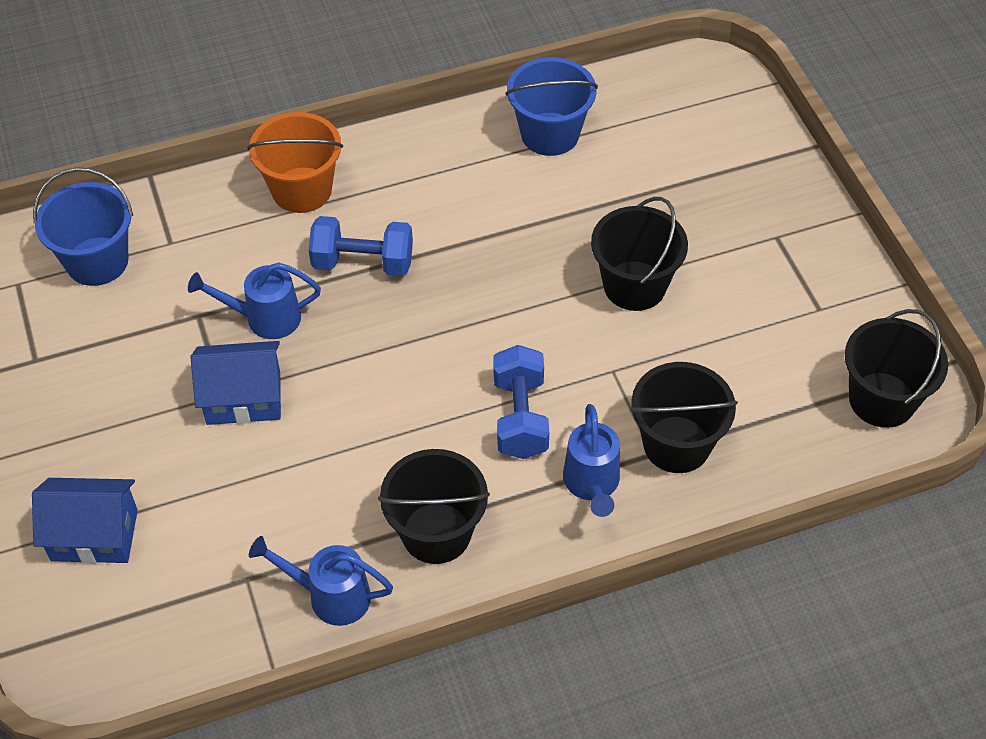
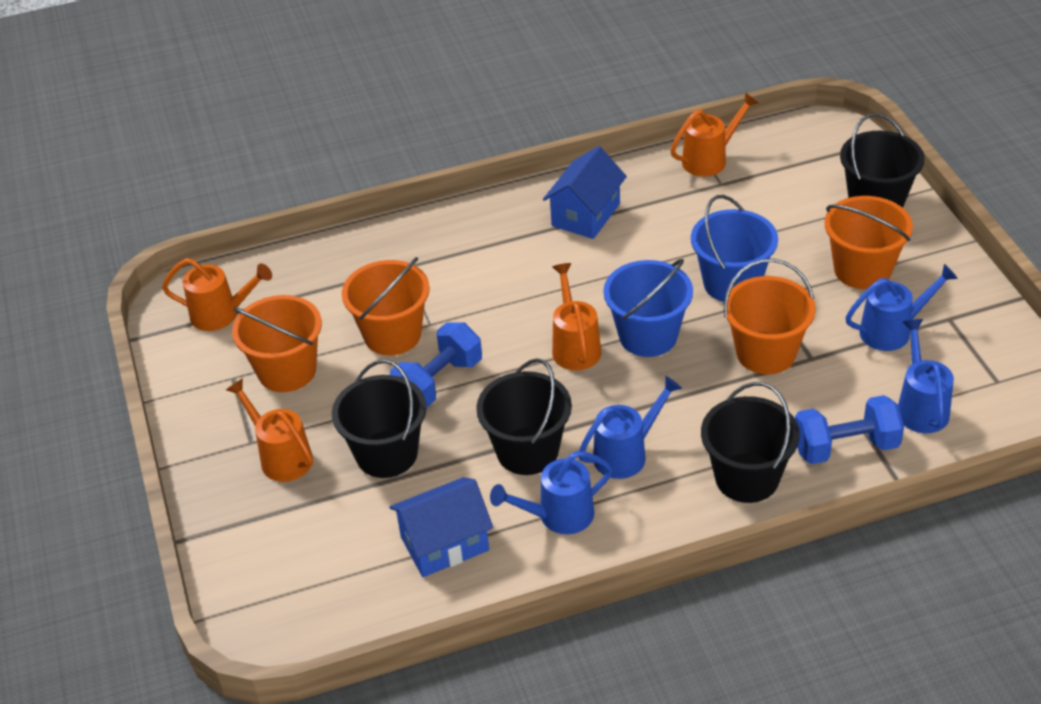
blue watering can: [188,263,321,339] [249,536,393,626] [563,404,620,517] = 3 -> [490,451,613,534] [579,376,682,479] [846,264,958,351] [898,319,954,433] = 4
orange bucket: [247,112,343,213] = 1 -> [232,295,322,392] [342,257,430,355] [724,259,816,374] [825,196,913,289] = 4
orange watering can: none = 0 -> [162,258,272,331] [226,378,313,482] [552,263,601,371] [670,92,758,177] = 4

